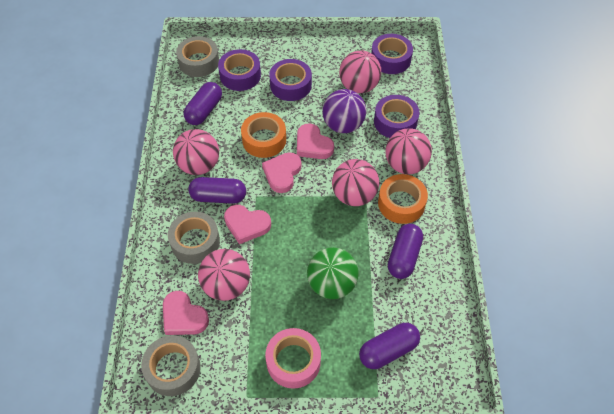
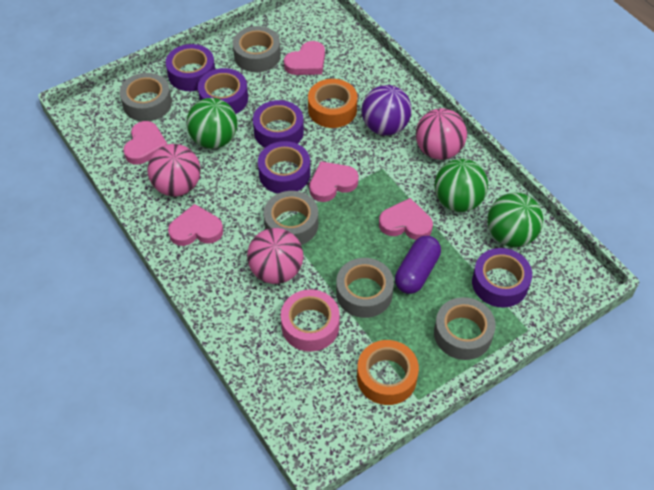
green ball: [307,247,359,299] = 1 -> [187,98,237,149] [434,159,488,212] [487,193,543,247] = 3
grey tape: [141,335,201,396] [168,212,220,264] [176,36,219,77] = 3 -> [119,73,172,122] [233,26,281,72] [264,191,318,245] [336,258,394,318] [434,297,496,360] = 5
pink ball: [173,129,219,175] [198,249,250,301] [332,159,379,206] [339,50,381,93] [385,128,432,174] = 5 -> [147,144,201,196] [247,228,303,284] [416,108,467,160] = 3
pink heart: [163,291,209,335] [224,205,271,244] [262,152,301,193] [297,123,334,159] = 4 -> [123,121,167,165] [168,204,223,246] [284,41,325,75] [309,161,359,202] [379,198,433,240] = 5
purple capsule: [183,82,222,125] [189,177,246,204] [359,323,420,369] [388,224,423,279] = 4 -> [395,236,441,294] = 1
purple tape: [218,49,261,91] [269,59,312,101] [371,34,413,74] [374,95,419,138] = 4 -> [166,44,215,91] [198,68,248,114] [253,100,304,148] [258,141,310,194] [472,248,532,308] = 5

